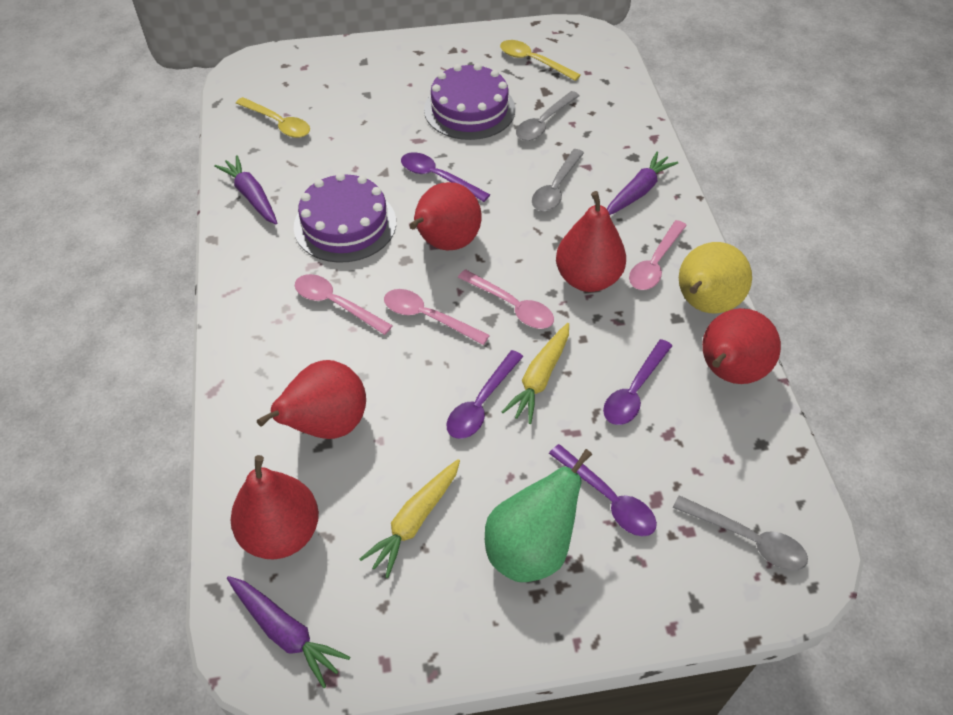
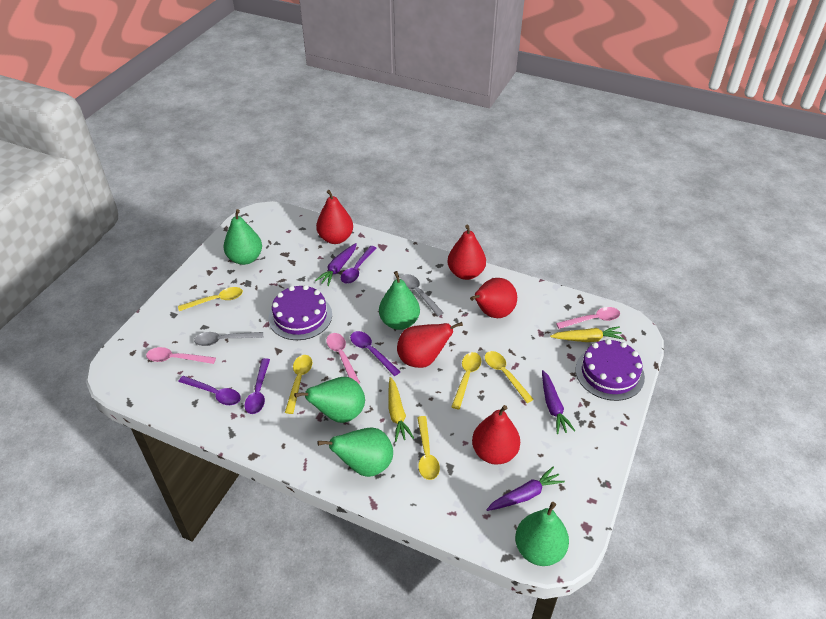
green pear: [485,449,592,582] = 1 -> [223,209,262,265] [294,377,365,423] [318,427,393,477] [379,271,420,330] [515,502,569,566] = 5
grey spoon: [516,91,580,141] [532,149,584,211] [673,495,808,571] = 3 -> [194,332,263,346] [400,274,444,316] = 2
pink spoon: [295,274,393,335] [384,289,490,345] [458,269,554,329] [629,220,687,290] = 4 -> [146,347,216,364] [326,333,360,384] [556,307,620,329] = 3
yellow pear: [679,242,752,314] = 1 -> none = 0
yellow spoon: [236,97,310,138] [500,40,581,81] = 2 -> [178,287,243,311] [285,355,312,414] [417,416,440,480] [451,352,481,409] [485,351,534,403] = 5

